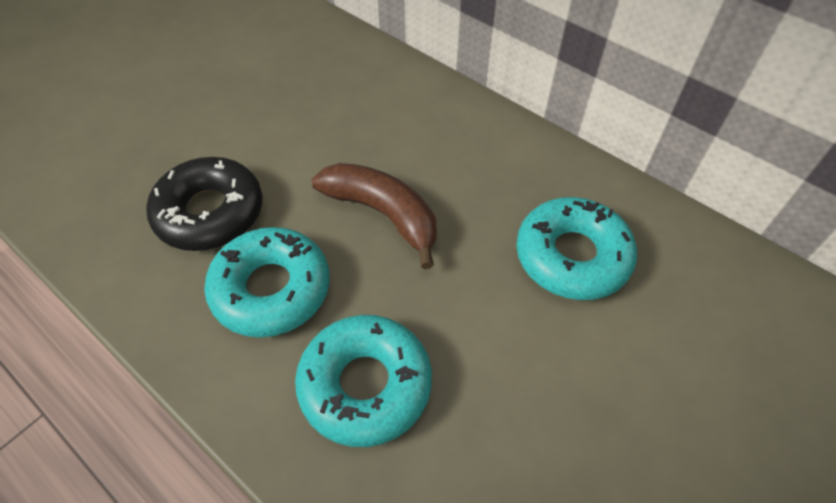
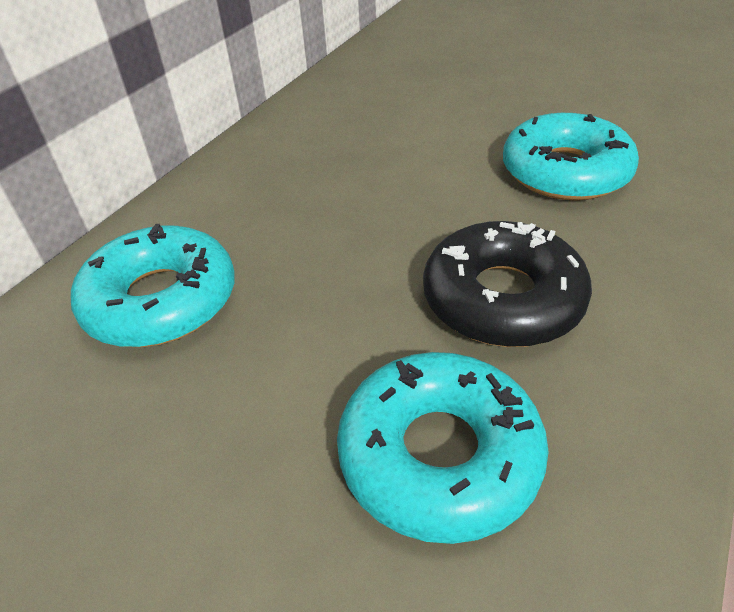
brown banana: [311,163,437,269] = 1 -> none = 0

